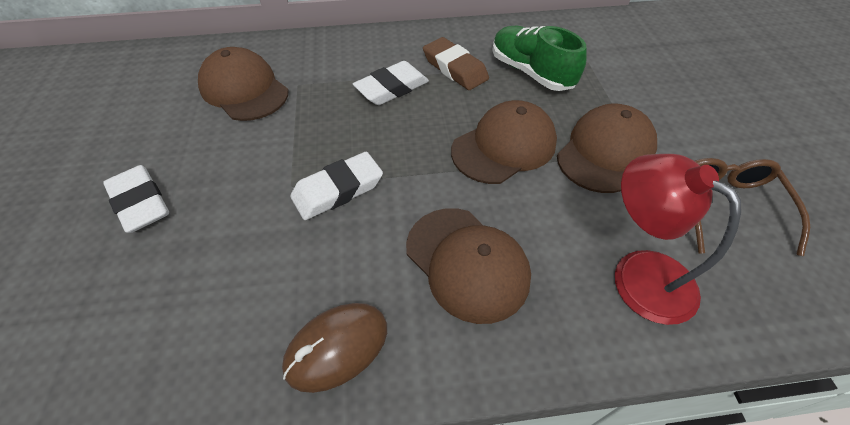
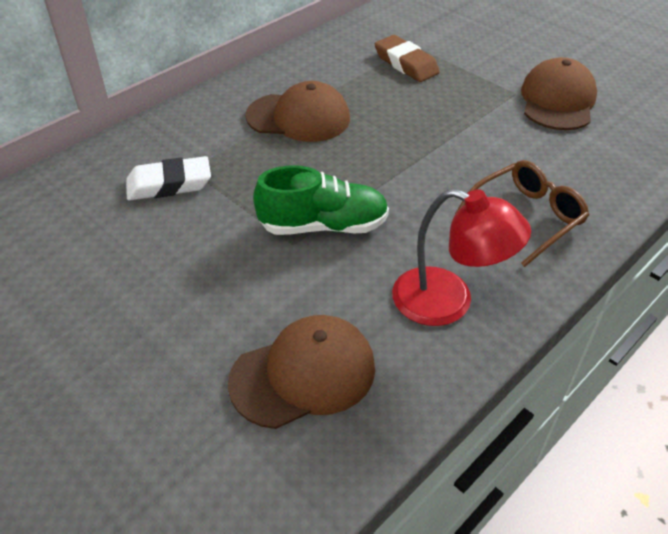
brown cap: [198,47,289,121] [406,208,531,324] [451,100,557,184] [557,104,657,193] = 4 -> [228,315,375,429] [246,81,350,142] [521,57,597,130] = 3
brown mouse: [282,303,387,393] = 1 -> none = 0
white eraser: [103,165,169,233] [290,152,383,220] [353,61,429,105] = 3 -> [126,156,211,201] = 1

